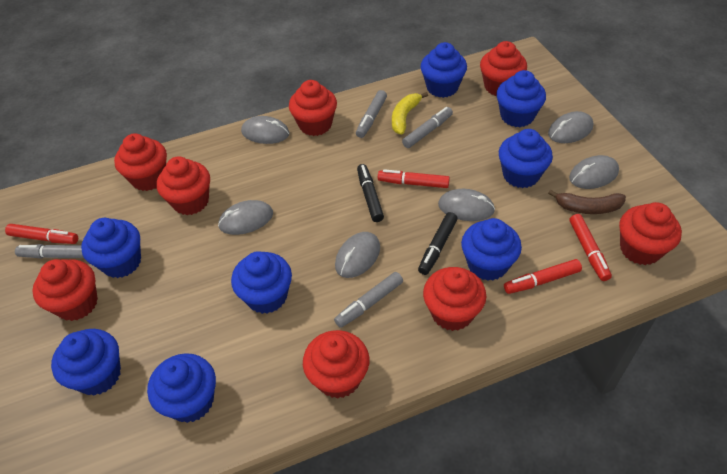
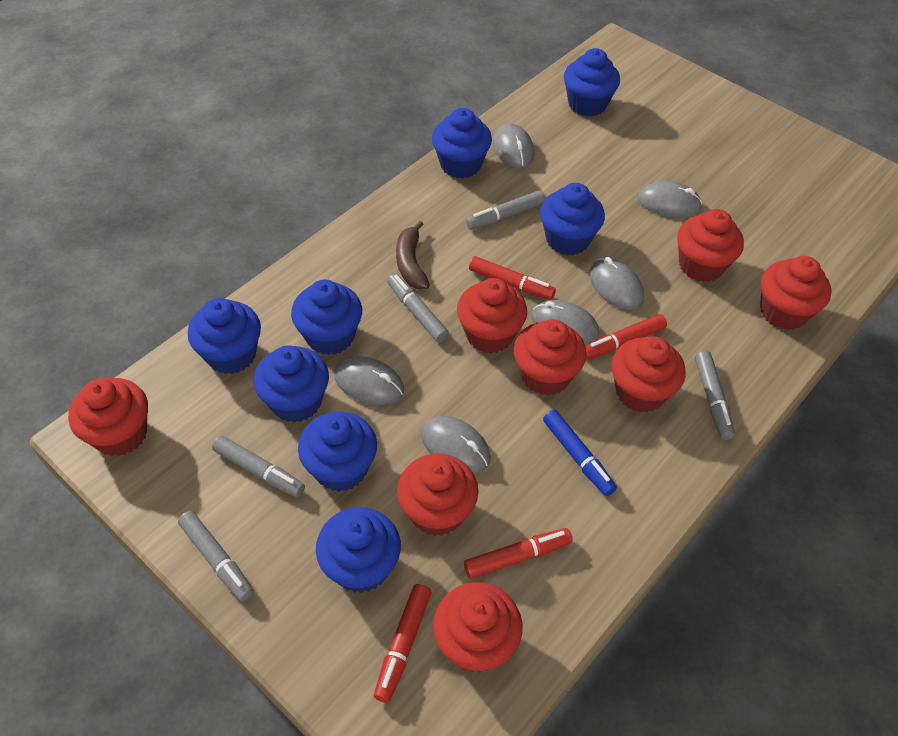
black marker: [357,164,384,222] [418,212,458,275] = 2 -> none = 0
blue marker: none = 0 -> [543,410,617,496] = 1
grey marker: [15,244,84,259] [334,272,403,328] [356,90,387,138] [402,107,453,148] = 4 -> [178,511,254,601] [212,436,305,497] [387,273,449,342] [466,191,545,230] [695,351,735,440] = 5
yellow banana: [392,92,428,135] = 1 -> none = 0

